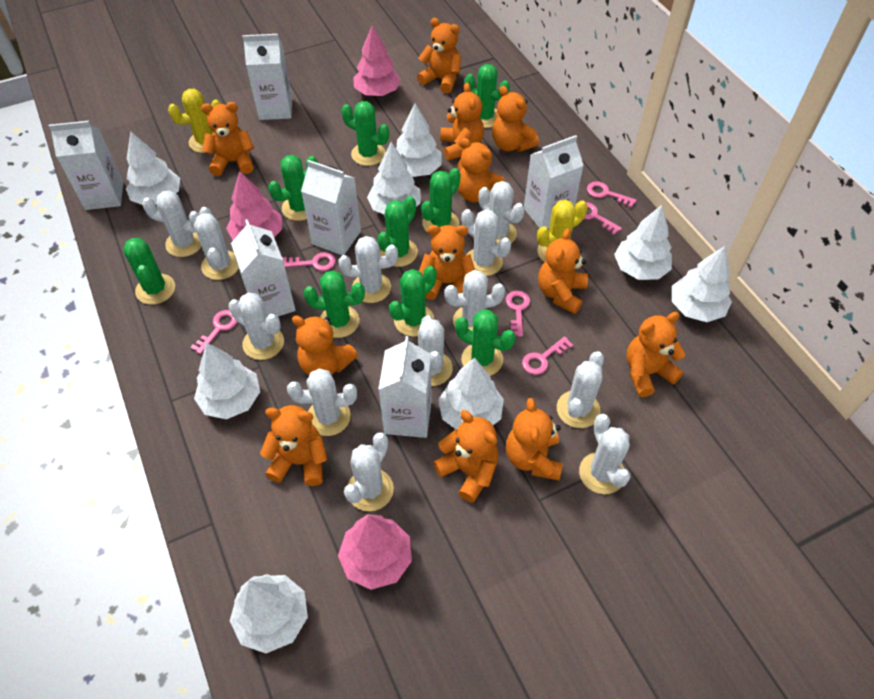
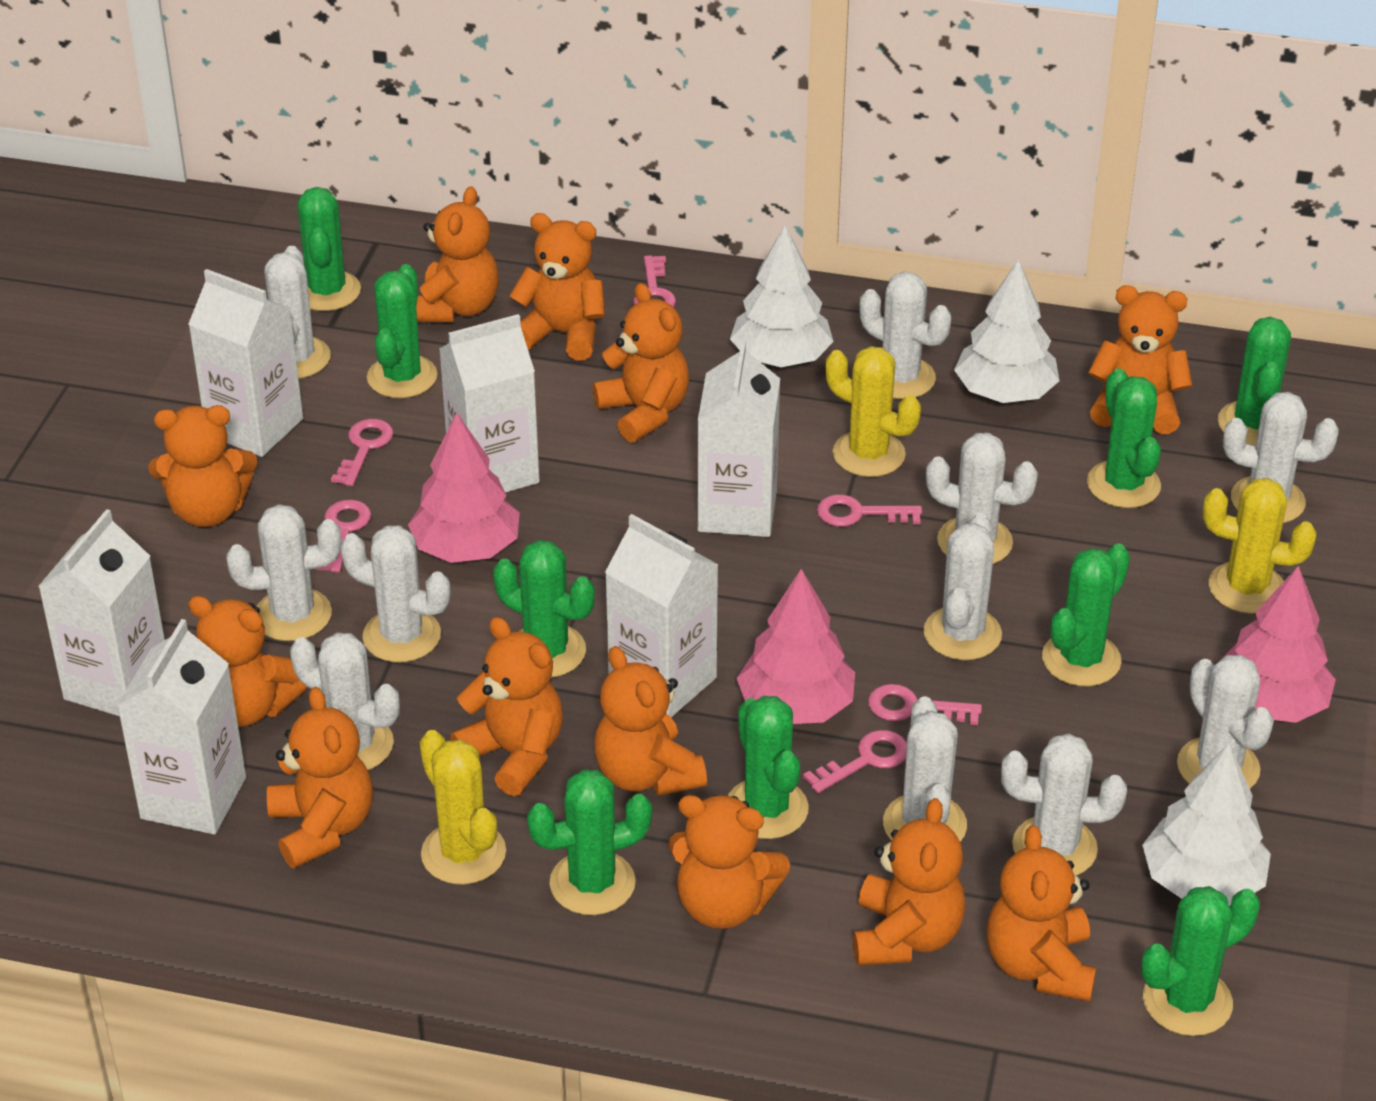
white cactus: [142,191,202,257] [194,207,239,280] [229,293,284,360] [287,368,357,436] [338,236,398,303] [344,432,394,511] [418,315,453,386] [445,270,505,331] [462,209,511,276] [479,181,525,244] [557,351,604,428] [579,414,631,494] = 12 -> [226,504,341,641] [264,246,331,379] [290,632,400,770] [340,525,450,662] [860,272,951,399] [883,696,967,841] [924,513,1002,660] [926,433,1038,564] [1001,734,1127,876] [1177,655,1274,788] [1223,392,1339,523] = 11
white tree: [126,131,180,205] [194,343,260,419] [230,574,308,653] [367,142,421,215] [396,104,442,177] [438,358,504,429] [614,205,672,280] [672,246,732,322] = 8 -> [730,225,834,367] [954,259,1060,403] [1143,744,1271,906] = 3
yellow cactus: [168,89,221,153] [537,200,587,262] = 2 -> [420,730,506,885] [826,346,921,477] [1203,478,1317,614] = 3

